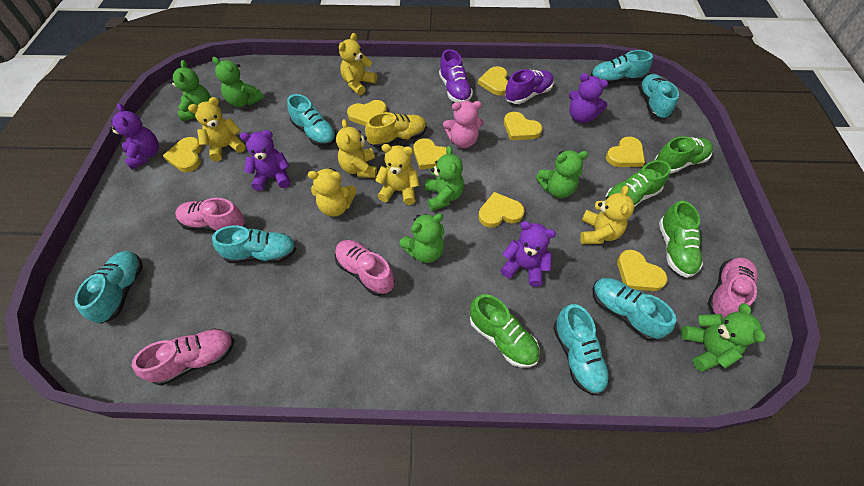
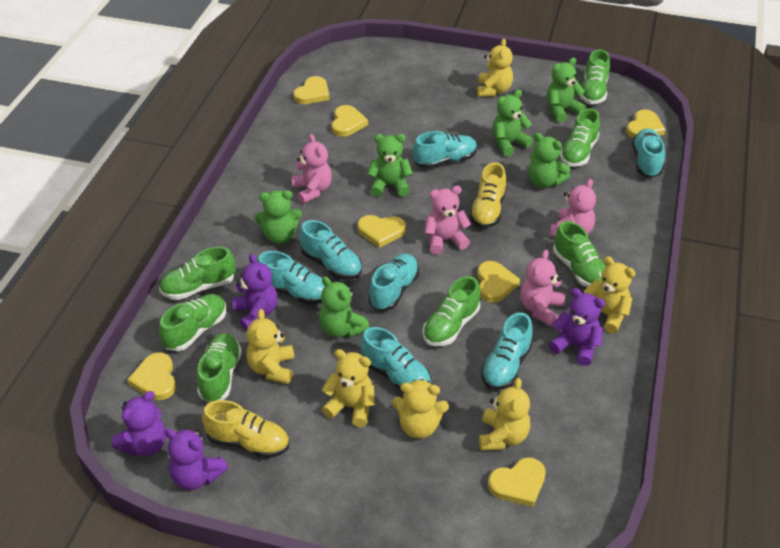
green shoe: [470,294,539,368] [605,160,671,208] [654,136,713,174] [659,200,703,278] = 4 -> [159,246,236,300] [159,294,226,351] [197,333,242,403] [423,276,480,346] [553,221,606,287] [560,108,600,167] [580,49,610,104] = 7
pink shoe: [132,328,234,386] [175,198,245,232] [335,240,395,296] [707,258,758,319] = 4 -> none = 0
pink teddy bear: [443,101,484,148] = 1 -> [292,134,332,204] [424,186,471,255] [520,250,565,327] [549,179,596,237] = 4
purple shoe: [439,49,473,102] [505,69,554,104] = 2 -> none = 0
yellow heart: [163,137,202,172] [347,100,387,126] [413,138,447,169] [478,66,508,96] [478,192,525,227] [504,112,542,140] [606,137,645,167] [617,250,668,291] = 8 -> [127,352,176,400] [293,76,330,104] [331,105,368,137] [357,215,406,248] [477,261,520,303] [488,457,546,507] [626,110,666,138] = 7
yellow shoe: [365,112,426,148] = 1 -> [202,400,289,458] [470,162,506,228] = 2

